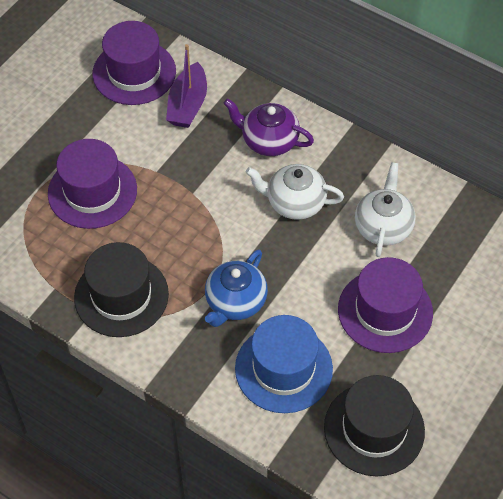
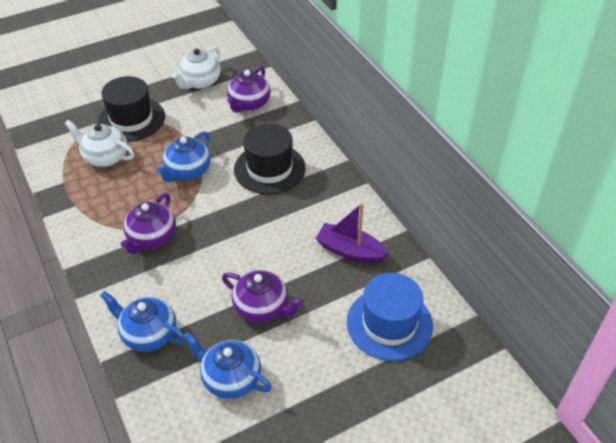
blue teapot: [205,250,268,327] = 1 -> [100,291,185,352] [156,131,211,182] [183,332,272,399] = 3
purple hat: [48,139,137,229] [93,21,176,105] [338,257,433,353] = 3 -> none = 0
purple teapot: [223,98,314,156] = 1 -> [121,193,176,255] [222,270,304,323] [227,67,271,113] = 3

